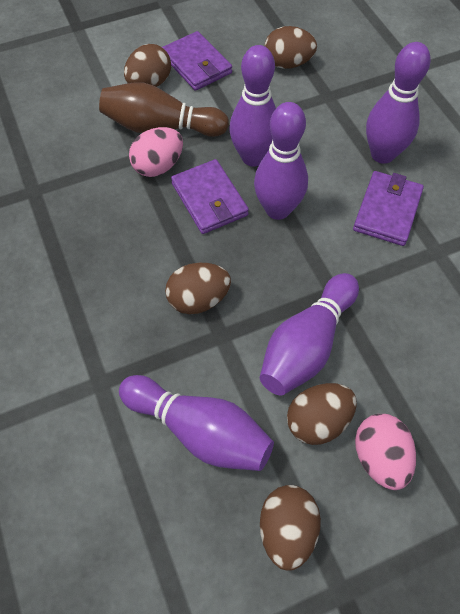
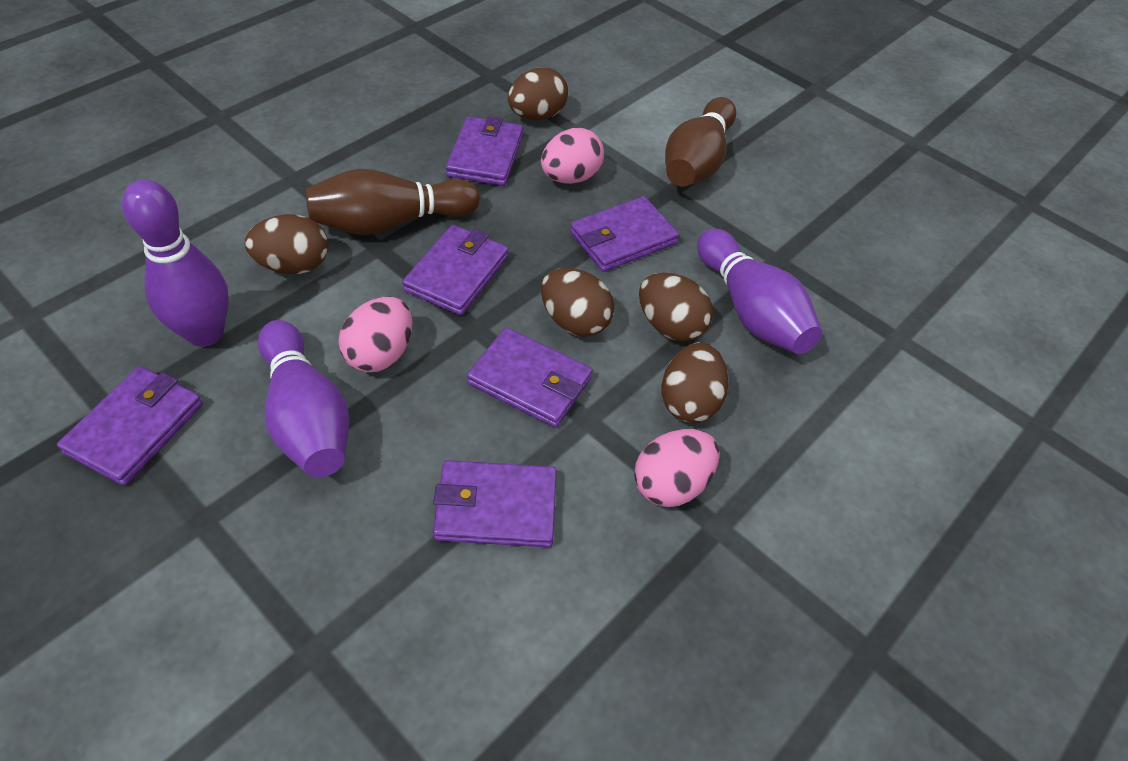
brown bowling pin: [99,82,229,137] = 1 -> [306,169,480,235] [665,97,736,187] = 2
pink egg: [129,127,183,177] [355,414,416,490] = 2 -> [339,297,412,372] [541,128,604,184] [634,429,719,507] = 3
purple bowling pin: [119,375,274,471] [229,45,276,167] [254,102,308,220] [260,273,359,396] [366,42,431,164] = 5 -> [122,180,229,347] [258,320,349,477] [697,228,822,354] = 3
purple wallet: [162,31,232,91] [171,159,249,234] [353,171,424,246] = 3 -> [57,366,203,486] [402,225,508,315] [433,460,557,547] [446,116,523,186] [467,327,593,428] [570,196,679,272] = 6

